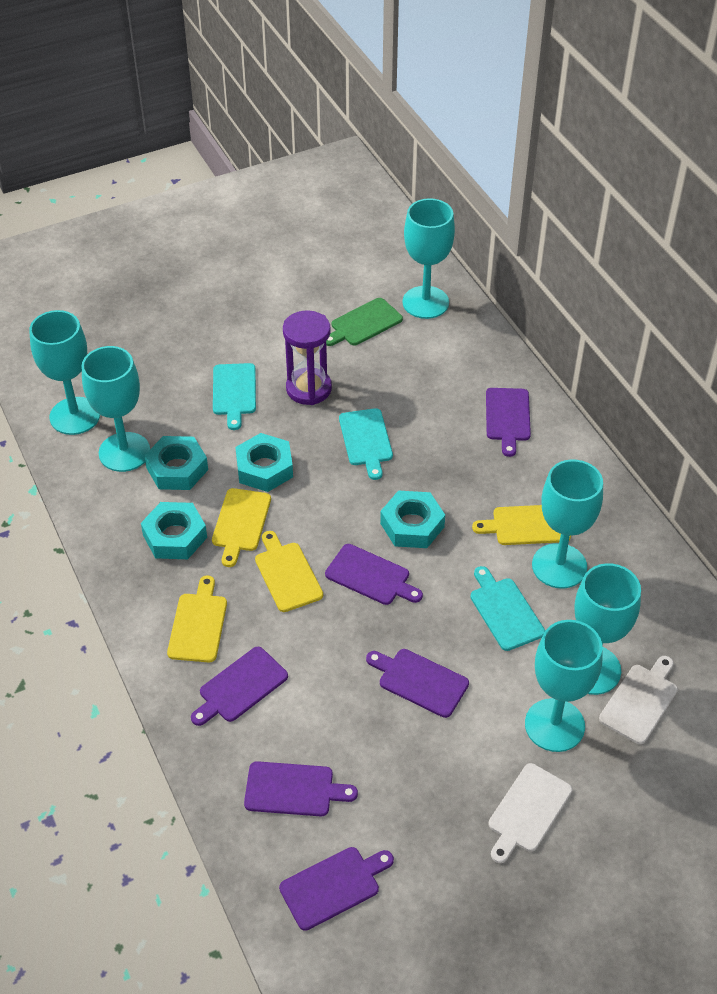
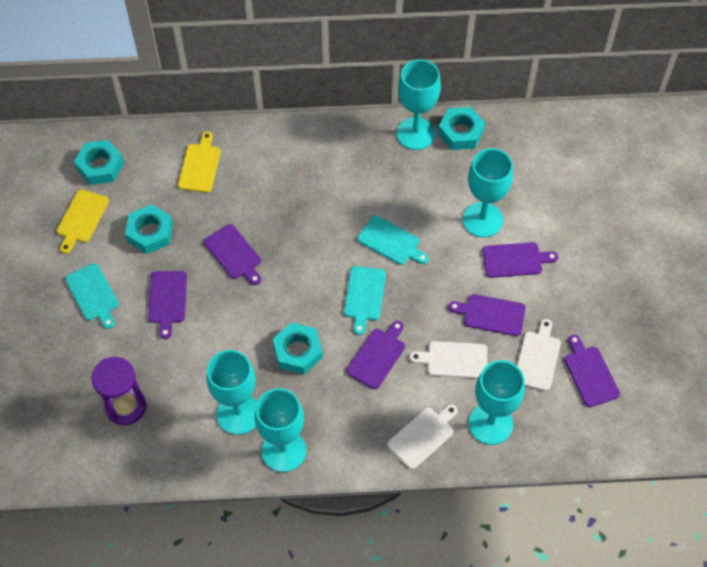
green cutting board: [326,298,403,346] = 1 -> none = 0
turquoise goblet: [29,310,100,435] [82,346,150,472] [403,198,455,319] [525,620,603,752] [532,459,603,589] [574,563,641,695] = 6 -> [207,350,257,435] [255,388,306,472] [397,60,441,150] [463,148,513,237] [469,360,525,445] = 5
white cutting board: [489,763,572,863] [599,656,678,744] = 2 -> [387,404,458,469] [410,341,487,378] [517,319,561,391] = 3
yellow cutting board: [167,575,227,662] [212,488,271,567] [255,531,323,612] [472,505,571,545] = 4 -> [57,189,109,254] [178,131,221,193] = 2

